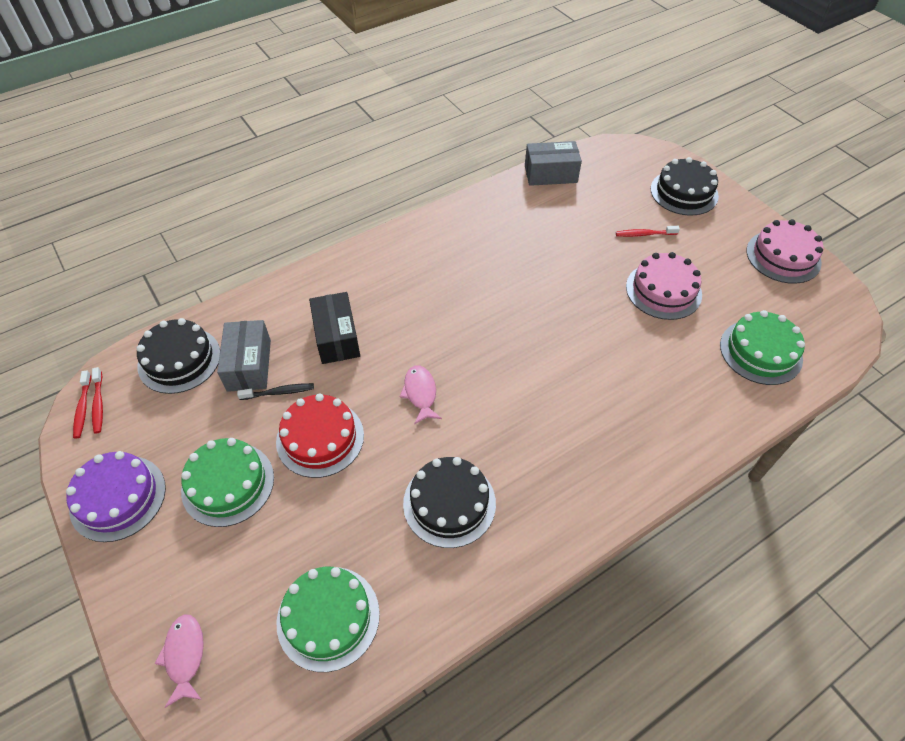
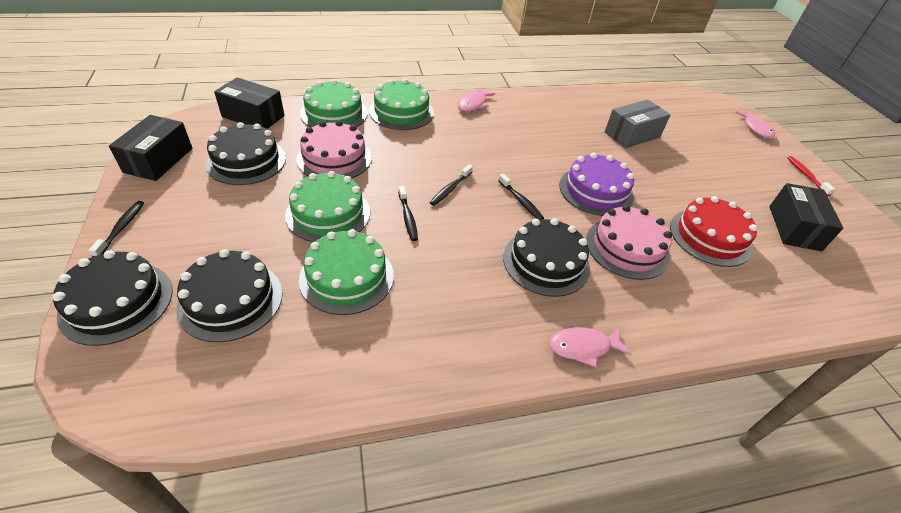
black box: [309,292,360,364] = 1 -> [109,115,192,181] [214,77,285,129] [769,183,843,251] = 3
black cake: [136,318,220,394] [403,457,496,548] [651,157,719,216] = 3 -> [52,250,173,346] [176,249,282,342] [206,122,286,185] [503,218,590,297] = 4
black toothbrush: [237,383,314,400] = 1 -> [89,201,144,257] [398,186,418,241] [430,165,473,206] [498,173,544,219] = 4
green cake: [181,438,274,527] [277,567,380,672] [720,310,805,385] = 3 -> [285,171,370,242] [299,229,394,315] [300,79,368,128] [369,79,434,130] = 4
grey box: [217,320,271,392] [525,141,582,186] = 2 -> [605,99,670,148] = 1
pink fish: [155,614,204,708] [400,365,442,424] = 2 -> [458,87,495,111] [549,327,632,367] [735,111,775,139] = 3
red toothbrush: [73,371,91,439] [92,367,103,434] [616,226,680,237] = 3 -> [787,156,836,196] = 1

